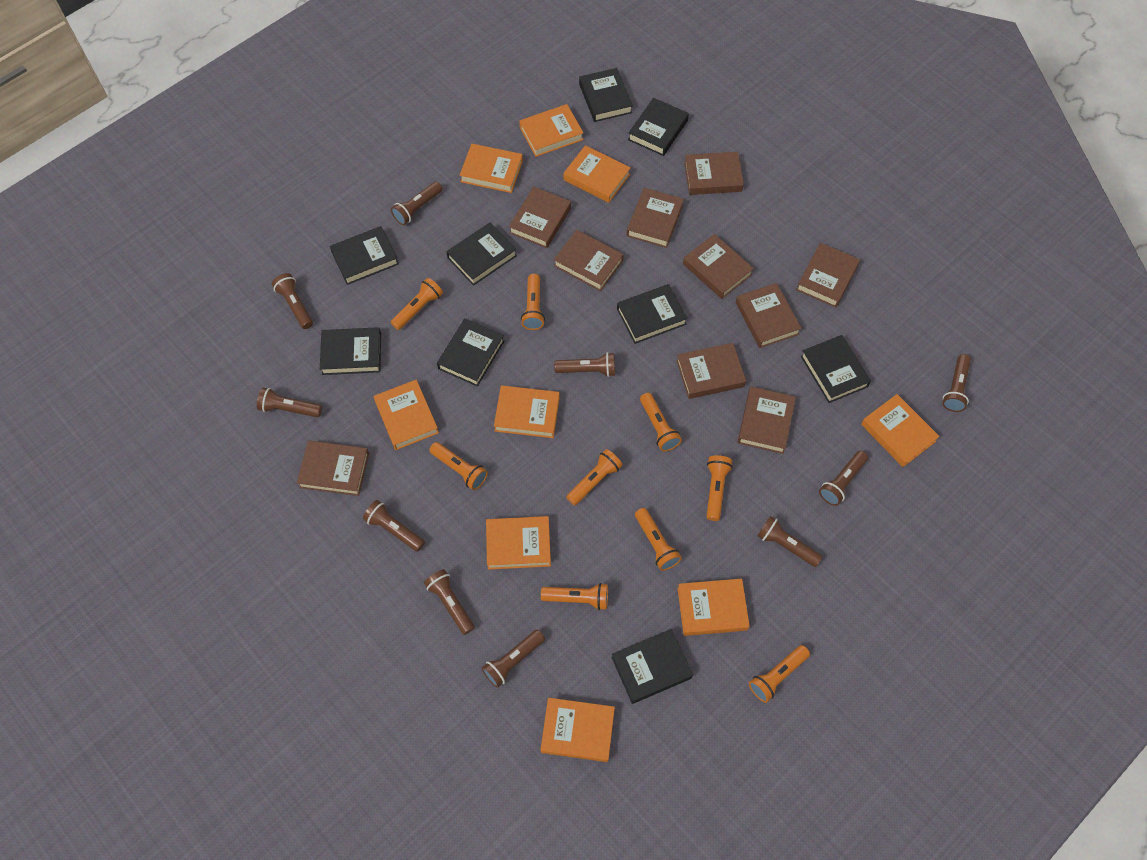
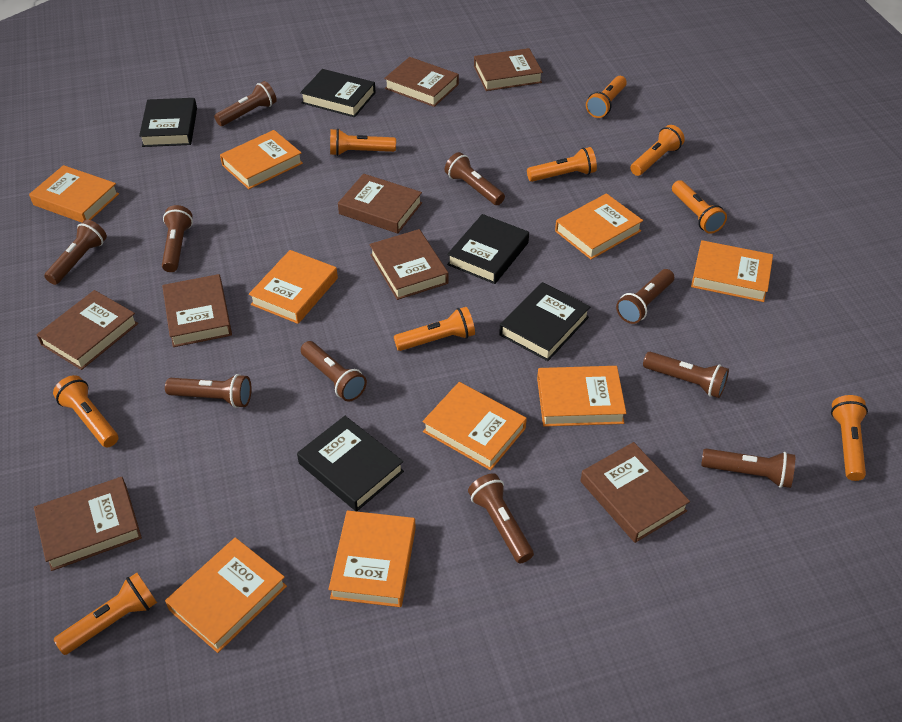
black book: [320,327,381,375] [330,226,399,285] [437,318,504,386] [446,222,517,286] [579,68,633,122] [611,629,693,704] [617,284,688,344] [628,98,689,156] [801,335,871,403] = 9 -> [139,98,197,147] [297,416,404,511] [300,69,376,117] [447,214,529,284] [499,282,590,361] = 5
brown book: [297,441,369,496] [509,187,571,248] [554,230,624,291] [627,188,684,248] [676,343,746,399] [683,234,754,299] [684,152,744,195] [736,283,802,348] [738,386,796,454] [796,243,860,308] = 10 -> [34,477,142,571] [36,290,138,370] [162,274,232,347] [338,174,422,234] [369,229,449,300] [384,57,459,107] [474,48,543,91] [580,442,690,543] = 8

